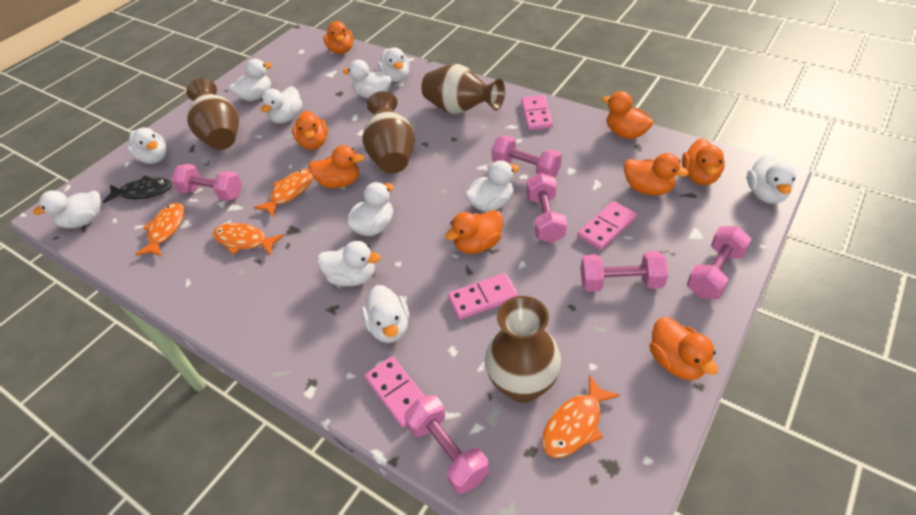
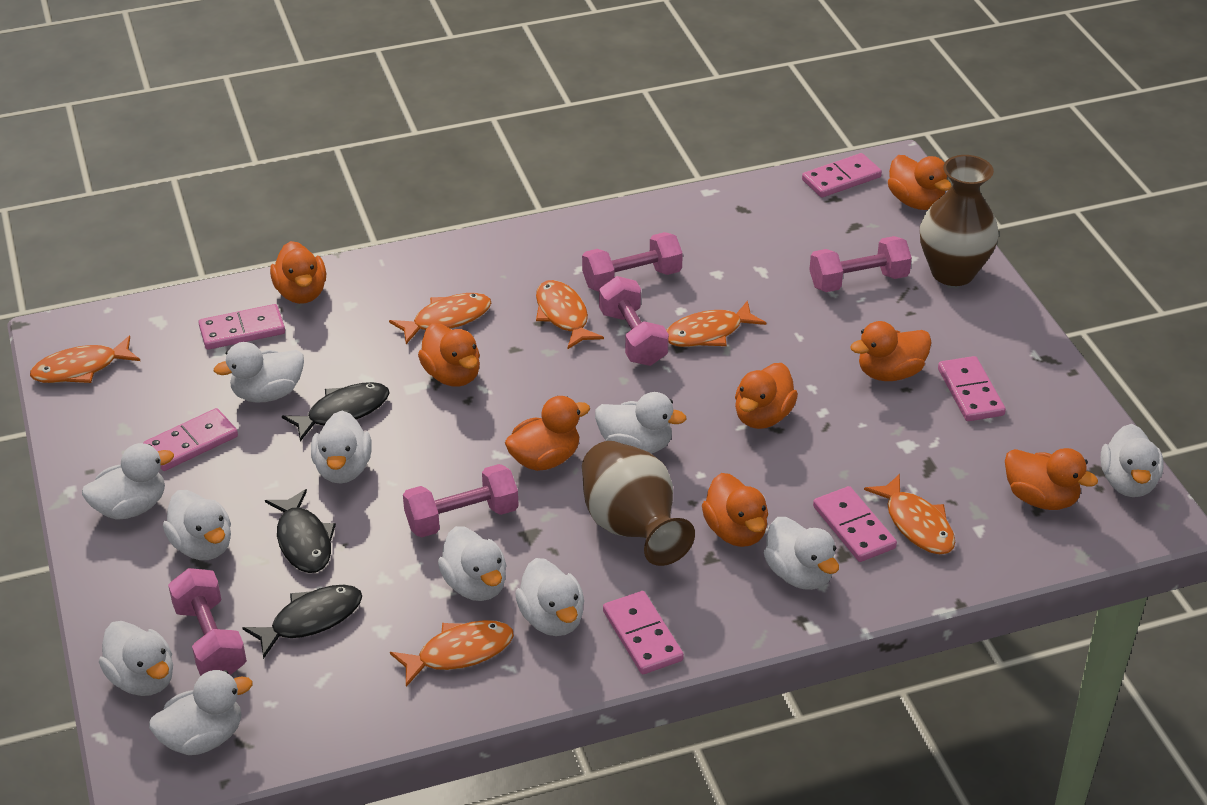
black fish: [103,176,172,203] = 1 -> [242,585,362,659] [265,489,336,573] [282,382,390,442] = 3
brown vase: [186,78,239,150] [362,91,415,173] [421,64,505,114] [485,296,561,403] = 4 -> [582,441,695,566] [920,155,999,286] = 2
orange fish: [135,202,184,256] [213,223,284,255] [254,169,313,217] [542,375,620,458] = 4 -> [30,336,140,383] [389,293,491,344] [390,620,514,687] [536,280,604,349] [666,300,766,347] [864,474,955,554] = 6
pink domino: [364,356,426,428] [448,273,518,320] [521,95,553,130] [578,201,637,250] = 4 -> [143,408,238,471] [199,304,285,350] [603,591,684,674] [802,153,882,197] [813,486,897,562] [938,356,1006,421] = 6
pink dumbbell: [171,164,242,201] [404,395,489,494] [492,135,561,177] [526,173,567,243] [581,251,668,292] [687,226,751,299] = 6 -> [168,568,247,676] [403,464,519,538] [582,232,683,292] [599,276,669,366] [809,236,912,292] = 5

